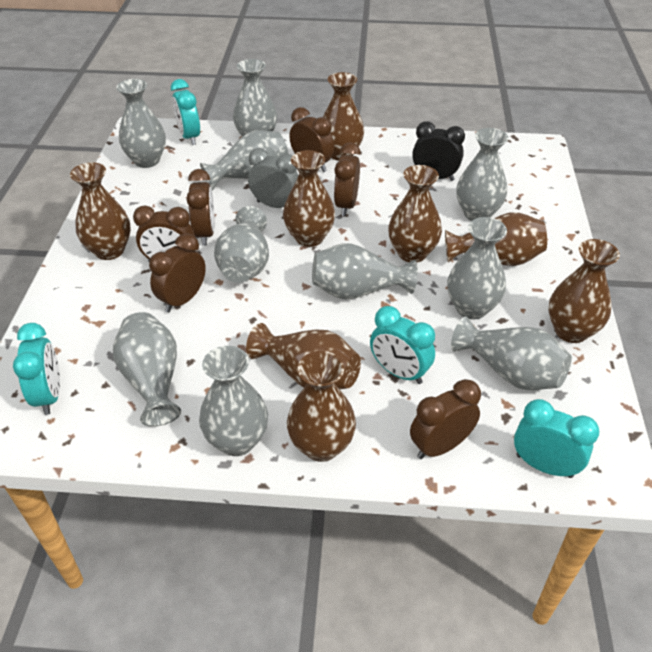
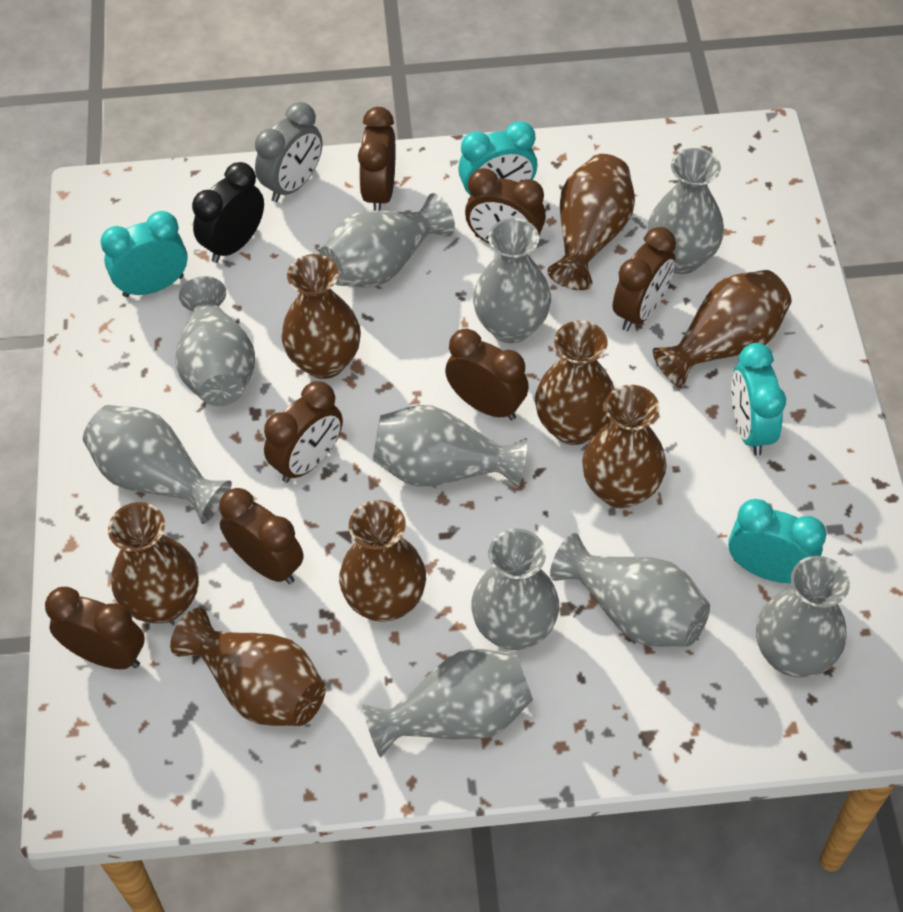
brown clock: [133,206,195,262] [149,233,206,312] [186,169,215,246] [290,107,334,172] [334,143,361,216] [410,379,481,459] = 6 -> [45,587,145,669] [219,488,304,584] [264,381,343,483] [358,107,396,211] [445,328,529,420] [465,168,546,243] [613,227,676,331] = 7

